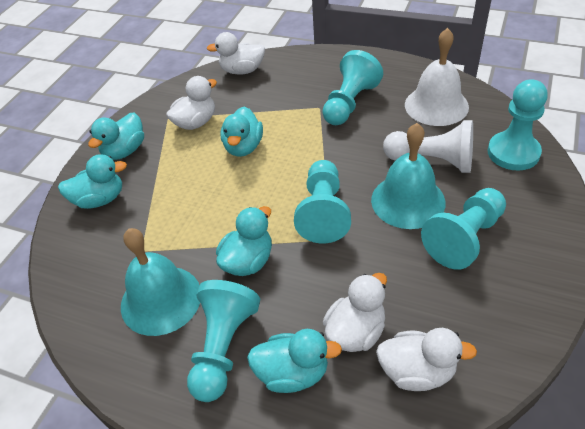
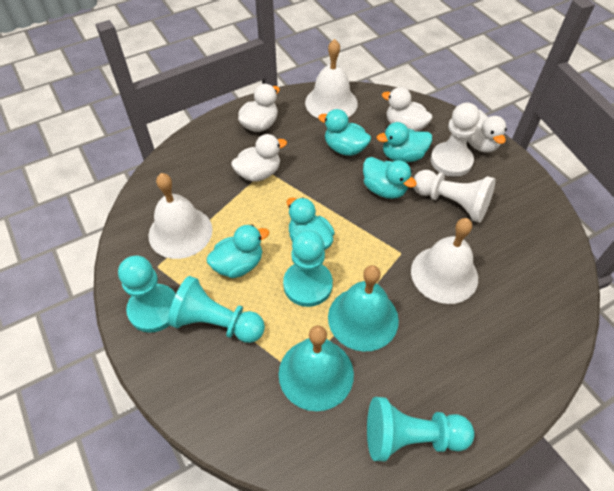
turquoise pawn: [187,280,260,402] [294,160,351,243] [322,50,383,125] [421,188,506,270] [488,79,548,171] = 5 -> [118,256,176,333] [168,276,265,343] [283,230,333,307] [367,397,475,461] = 4
white bell: [405,28,469,126] = 1 -> [148,173,213,259] [305,39,358,118] [411,218,478,304] = 3
white pawn: [383,120,473,173] = 1 -> [413,170,495,223] [431,103,480,177] = 2

